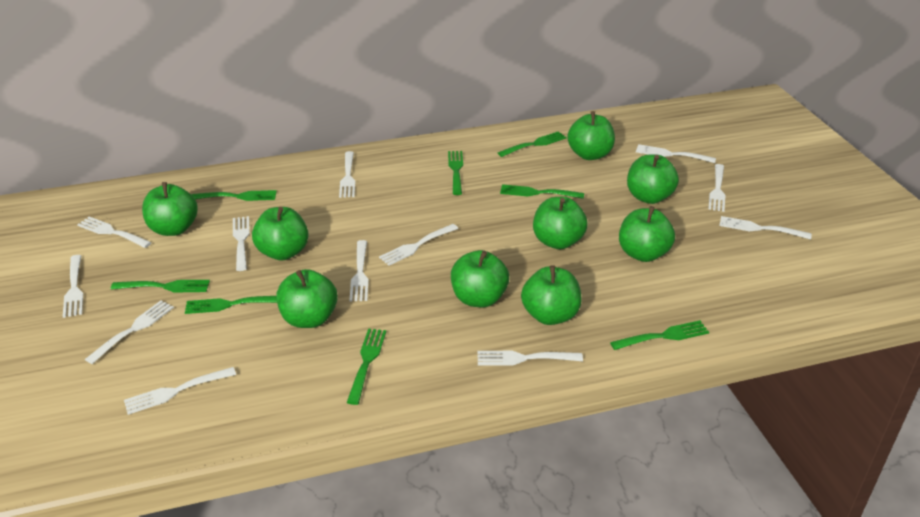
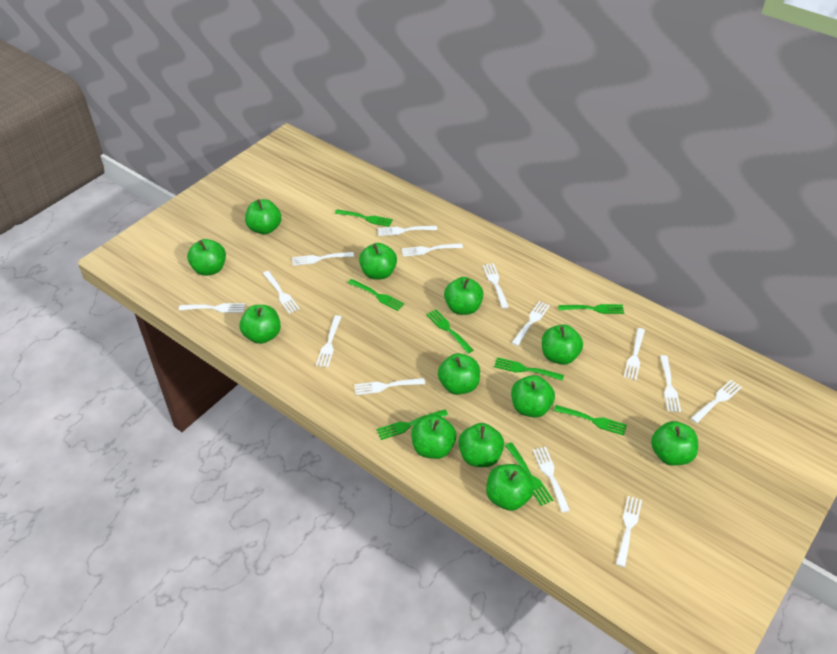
green apple: [142,182,198,236] [252,207,309,261] [276,269,338,328] [451,250,509,307] [521,265,582,325] [533,197,588,249] [567,111,615,160] [619,206,675,262] [627,154,679,204] = 9 -> [187,239,226,276] [240,305,281,344] [245,199,281,235] [359,243,397,279] [411,415,456,459] [438,353,480,395] [444,277,483,315] [458,423,504,467] [486,464,534,511] [511,375,555,418] [542,325,583,365] [651,421,698,466] = 12
white fork: [63,255,83,318] [77,216,152,248] [85,301,174,364] [124,367,236,415] [233,216,250,271] [339,151,355,198] [349,240,369,301] [379,224,458,266] [478,351,583,366] [636,144,716,163] [708,164,726,212] [719,216,812,240] = 12 -> [179,303,245,313] [263,271,300,314] [292,252,354,266] [316,315,341,368] [354,378,425,395] [378,226,437,236] [402,243,463,257] [483,263,509,309] [512,301,550,346] [533,447,570,513] [616,496,642,567] [624,328,645,380] [660,355,681,412] [691,380,742,423] = 14

